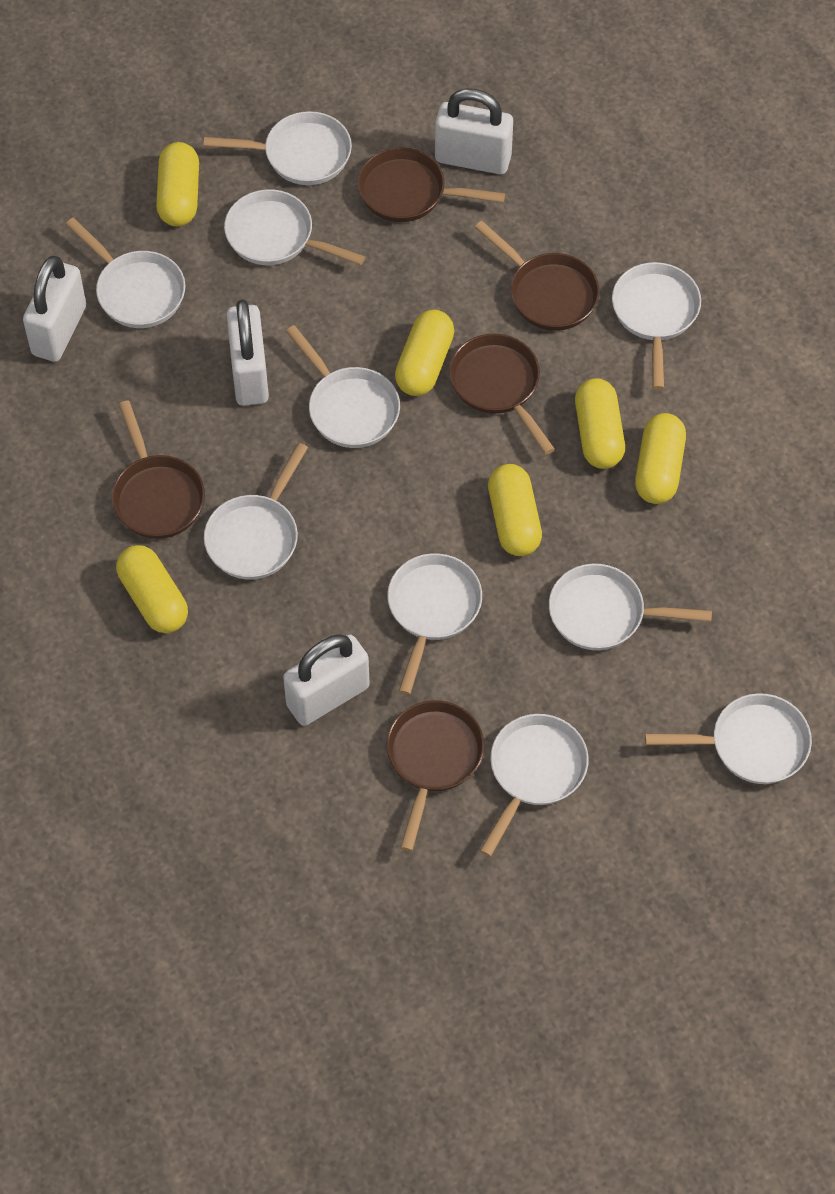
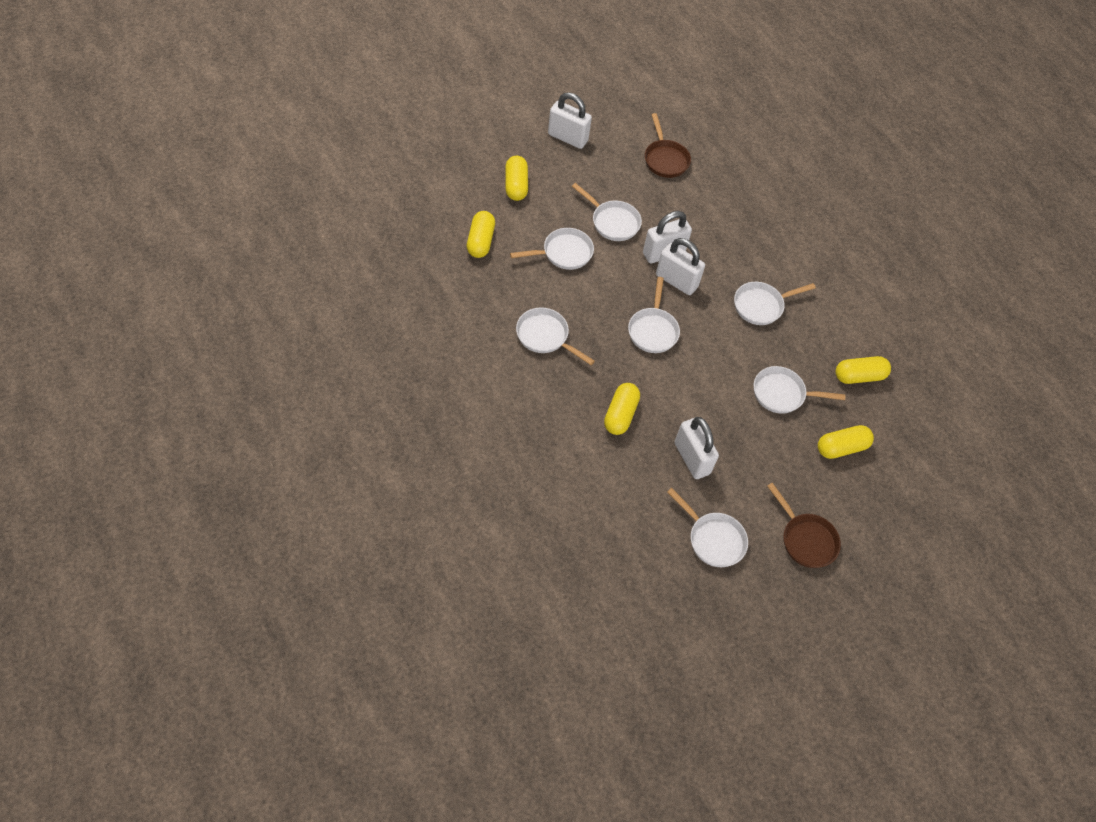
brown pan: [112,400,205,539] [358,147,505,222] [387,700,484,852] [449,334,555,454] [474,221,600,331] = 5 -> [645,113,691,178] [767,483,841,568] = 2
white pan: [66,218,185,328] [204,111,352,185] [204,443,308,580] [224,189,365,265] [286,325,400,448] [387,553,482,695] [480,714,589,857] [549,564,712,650] [612,262,701,390] [645,693,812,784] = 10 -> [510,228,594,270] [516,308,595,365] [572,183,642,241] [628,277,680,353] [667,488,748,567] [734,282,816,325] [754,366,845,414] = 7
yellow capsule: [116,545,188,633] [156,142,199,226] [395,310,454,396] [488,464,542,556] [575,378,625,469] [635,413,686,504] = 6 -> [467,211,495,258] [505,156,528,201] [604,383,640,435] [818,425,874,459] [836,356,891,384] = 5

